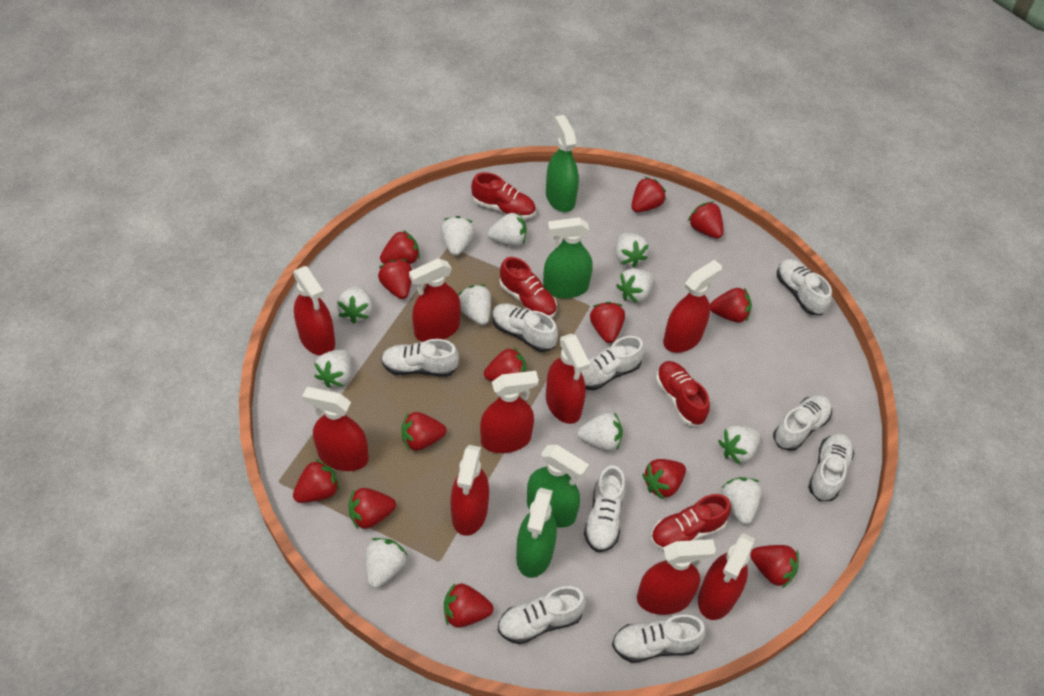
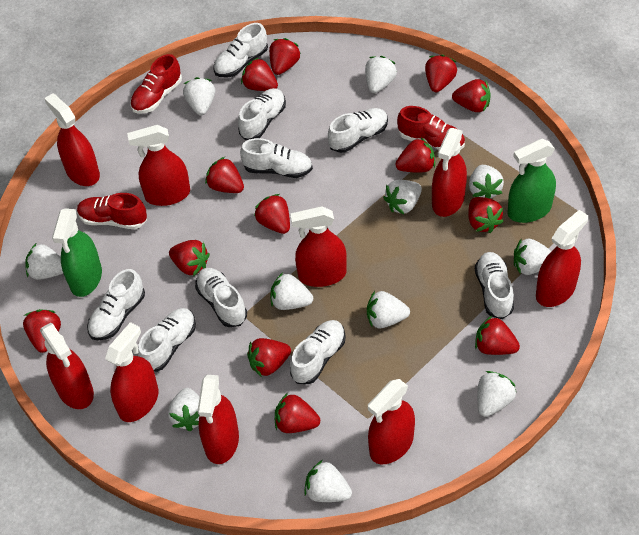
green spray bottle: [516,488,557,578] [527,445,589,528] [543,217,593,299] [546,115,579,212] = 4 -> [52,208,102,297] [508,139,556,223] = 2
red shoe: [471,172,536,220] [499,257,557,318] [651,494,731,551] [656,361,710,426] = 4 -> [77,193,147,229] [130,54,182,114] [397,106,465,150] = 3

